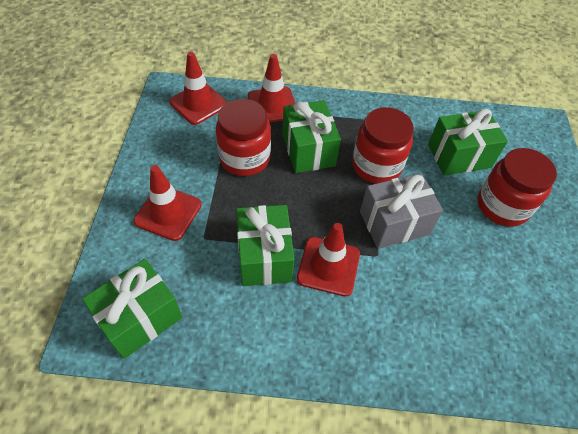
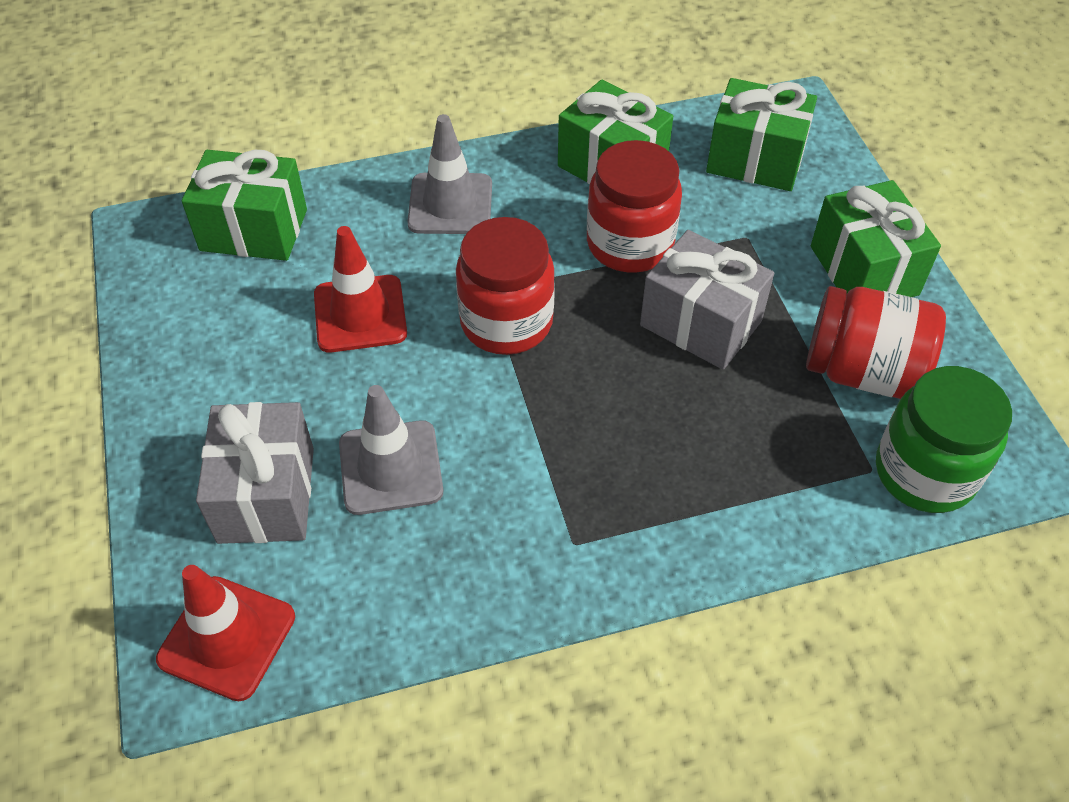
green jar: none = 0 -> [876,366,1012,513] = 1
grey gift: [360,173,443,249] = 1 -> [196,402,314,544] [640,230,774,370] = 2
grey traffic cone: none = 0 -> [339,385,444,515] [407,114,492,234] = 2
red traffic cone: [133,165,202,241] [169,52,227,125] [248,54,295,123] [297,223,360,297] = 4 -> [156,565,295,701] [314,226,407,352] = 2

